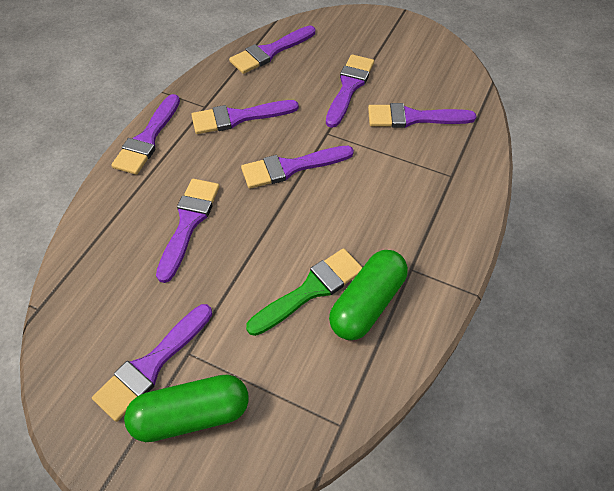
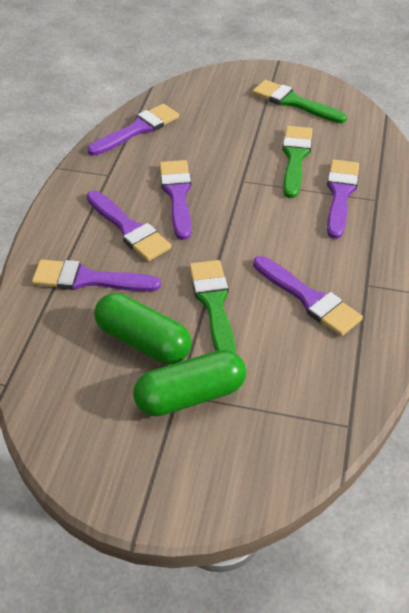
green brush: [246,248,363,336] = 1 -> [189,260,236,353] [252,80,347,123] [282,126,313,198] = 3
purple brush: [92,304,212,422] [111,94,180,175] [156,179,220,283] [191,100,299,134] [229,26,315,74] [241,146,354,189] [326,54,374,128] [368,103,477,128] = 8 -> [32,259,161,292] [87,104,179,156] [87,191,172,261] [159,160,191,240] [253,256,363,336] [327,159,359,239] = 6

